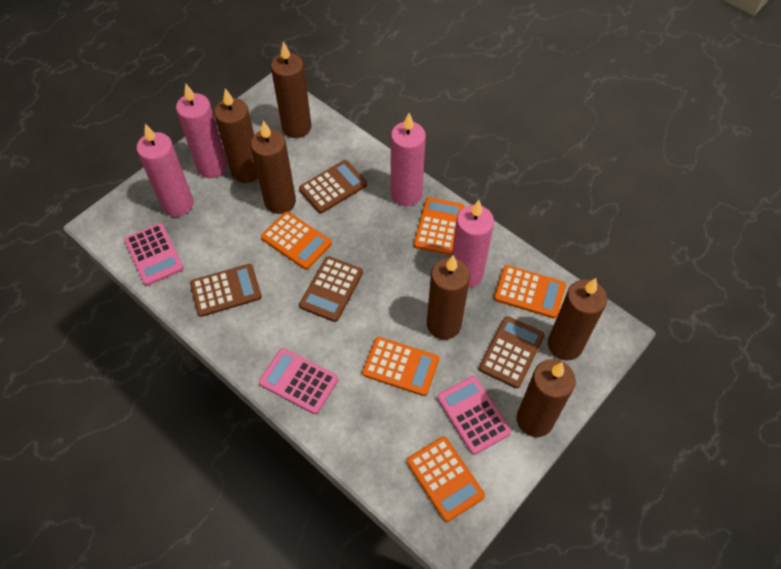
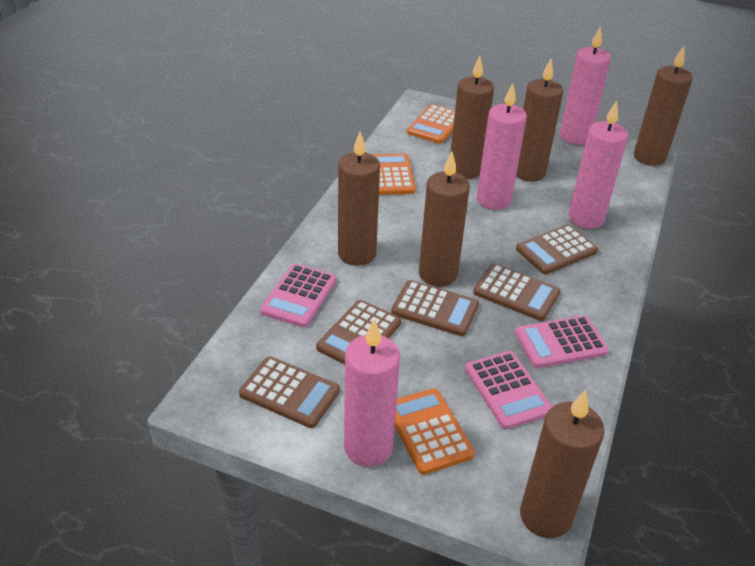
brown calculator: [190,264,262,317] [299,160,367,213] [299,256,363,322] [479,316,544,388] = 4 -> [239,357,340,428] [316,300,401,364] [391,280,479,336] [473,264,561,321] [516,225,598,274] = 5
orange calculator: [261,212,332,270] [362,337,439,396] [407,436,485,522] [414,197,464,255] [494,265,566,318] = 5 -> [371,154,416,195] [395,388,475,475] [407,104,455,144] = 3

